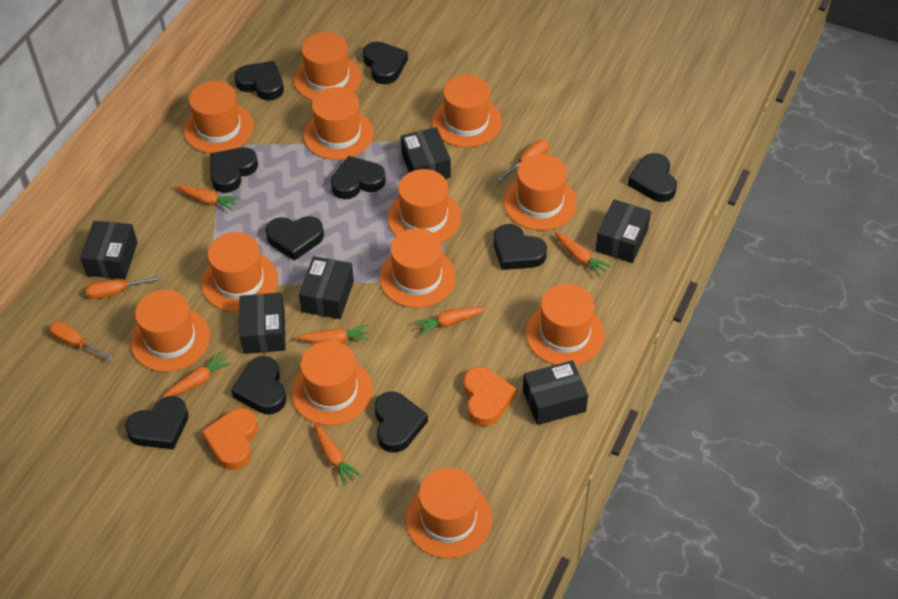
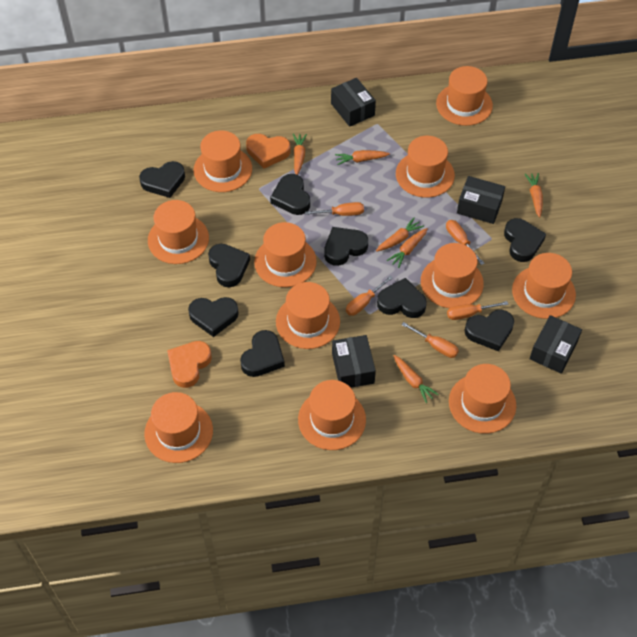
black box: [80,221,138,279] [240,293,286,354] [299,256,354,319] [401,127,451,179] [523,360,588,425] [595,199,651,263] = 6 -> [331,78,376,127] [332,335,376,388] [457,176,505,224] [530,315,582,374] = 4
black heart: [125,396,189,450] [210,147,258,193] [231,356,286,414] [234,61,284,101] [265,216,324,261] [331,156,386,199] [363,42,408,84] [374,392,428,453] [494,224,547,270] [628,153,677,202] = 10 -> [139,161,185,198] [188,297,239,337] [208,244,250,287] [240,330,285,377] [270,174,310,215] [324,227,368,266] [377,278,427,318] [464,310,514,352] [504,218,546,262] = 9
orange hat: [131,290,210,372] [184,81,254,153] [202,232,278,312] [292,341,373,426] [294,32,362,101] [304,87,374,160] [379,228,456,308] [387,169,461,242] [406,468,492,559] [432,75,502,148] [504,154,577,230] [526,284,605,365] = 12 -> [144,392,213,463] [148,200,209,264] [194,130,252,192] [254,222,317,287] [276,282,340,349] [298,380,366,450] [396,136,455,198] [421,243,484,308] [436,66,493,126] [449,364,516,434] [512,253,576,319] = 11
orange screwdriver: [49,321,113,361] [86,276,162,299] [497,140,549,181] = 3 -> [305,202,364,216] [346,276,393,316] [401,322,459,358] [446,220,484,265] [447,301,508,320] = 5

